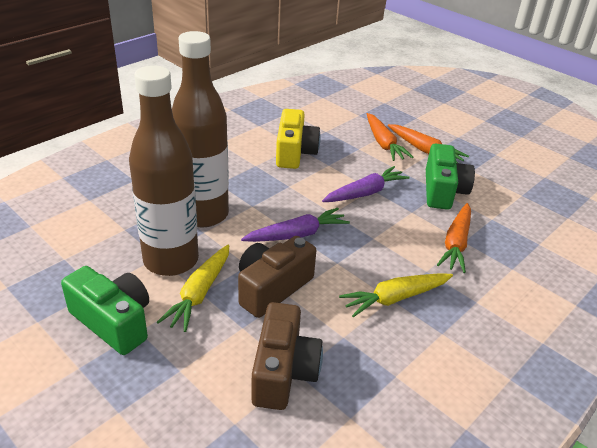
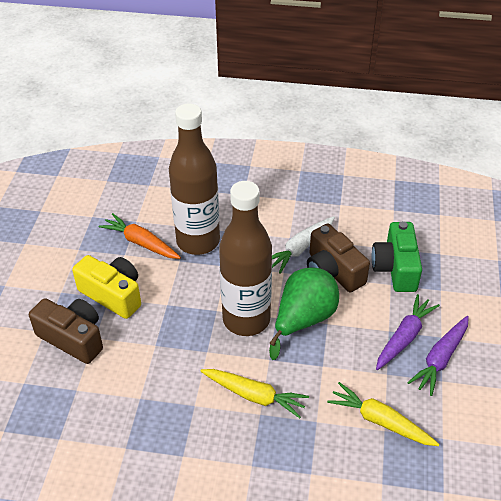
green camera: [61,266,149,355] [426,143,475,210] = 2 -> [371,221,422,292] = 1
green pear: none = 0 -> [269,268,339,360] = 1
orange carrot: [367,113,414,161] [388,124,469,163] [437,203,471,273] = 3 -> [99,213,181,259] = 1
white carrot: none = 0 -> [272,216,335,274] = 1

